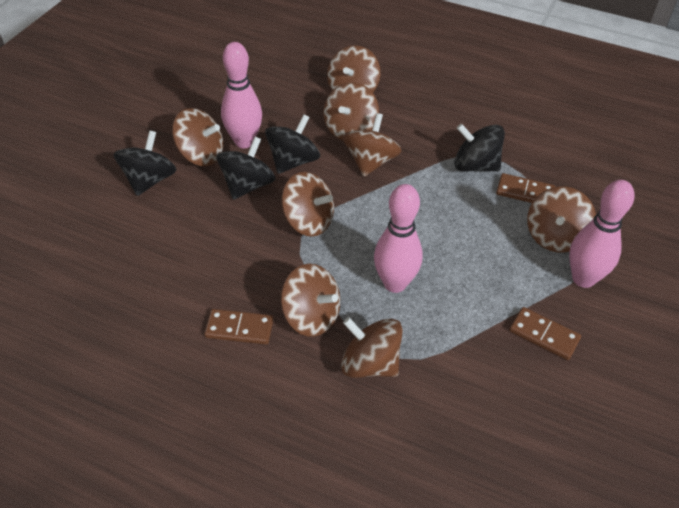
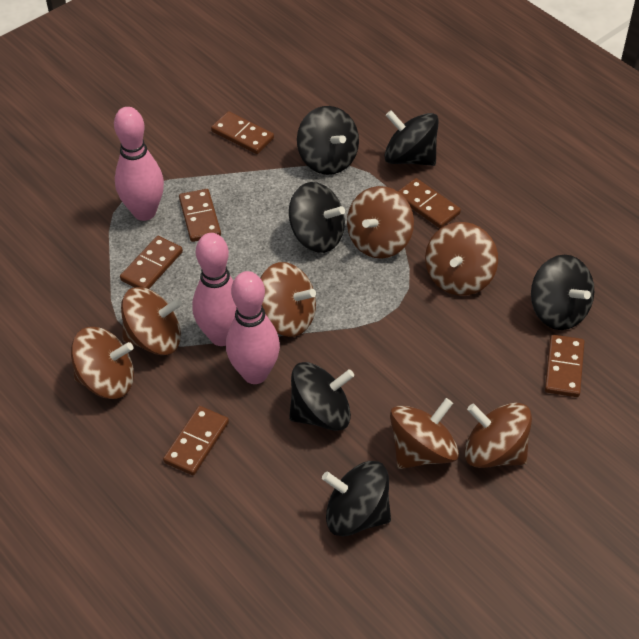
black spinning top: [114,130,176,196] [217,137,275,200] [265,114,320,174] [455,124,505,171] = 4 -> [289,182,345,253] [289,362,354,431] [297,106,359,175] [322,461,391,536] [384,110,439,166] [531,255,594,330] = 6
brown domino: [204,309,274,344] [496,173,555,203] [509,307,581,360] = 3 -> [120,236,183,289] [163,406,229,475] [179,189,221,242] [211,111,274,154] [398,178,461,228] [545,335,585,397] = 6
brown spinning top: [172,108,223,166] [281,172,334,237] [281,264,340,337] [323,82,379,140] [327,45,380,93] [341,317,403,378] [343,113,402,177] [527,186,596,253] = 8 -> [71,327,134,399] [121,287,182,355] [261,262,316,337] [347,186,414,259] [390,398,459,469] [425,222,498,296] [464,403,532,468] = 7

